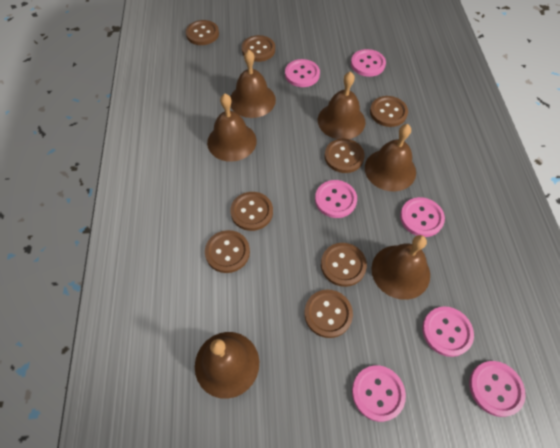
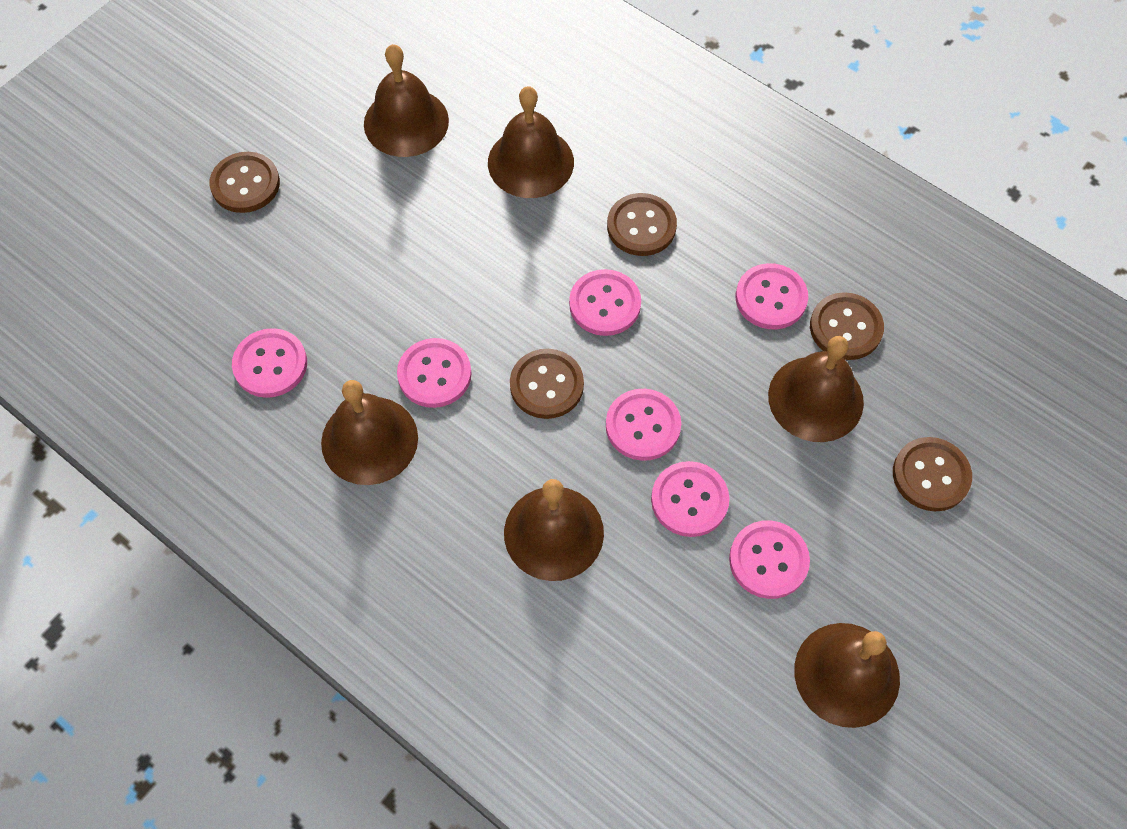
brown button: [186,20,219,45] [205,230,250,273] [230,192,273,231] [242,35,275,62] [304,290,353,338] [321,243,367,287] [325,139,365,173] [370,96,408,127] = 8 -> [209,152,280,213] [510,349,584,419] [607,193,677,256] [810,292,884,360] [893,437,972,511] = 5

